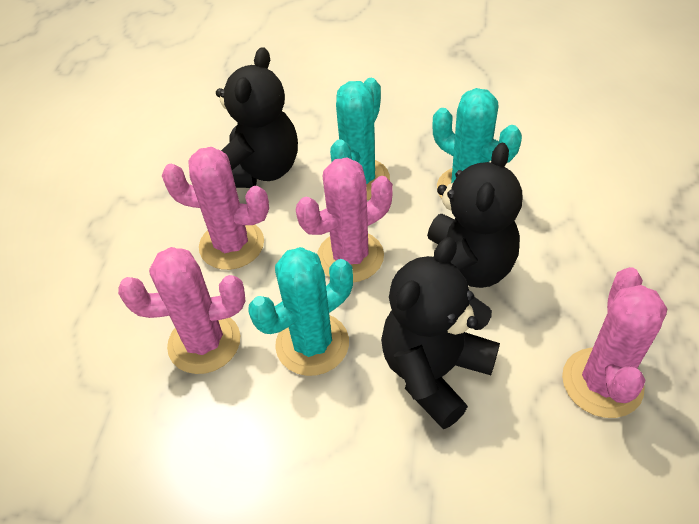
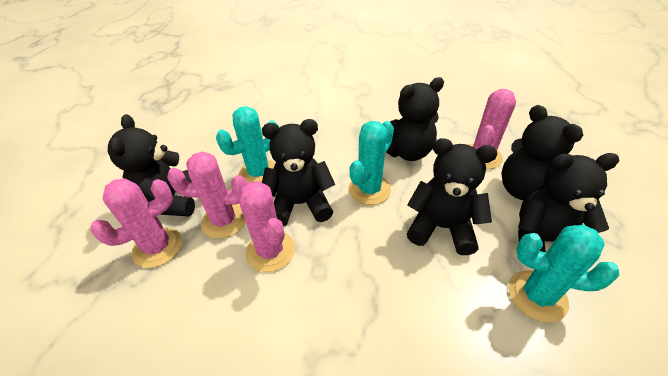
black teddy bear: [216,47,298,188] [381,237,500,429] [427,143,522,288] = 3 -> [108,114,195,217] [262,119,335,226] [387,77,444,161] [407,138,497,255] [501,105,583,200] [518,153,620,252] = 6

